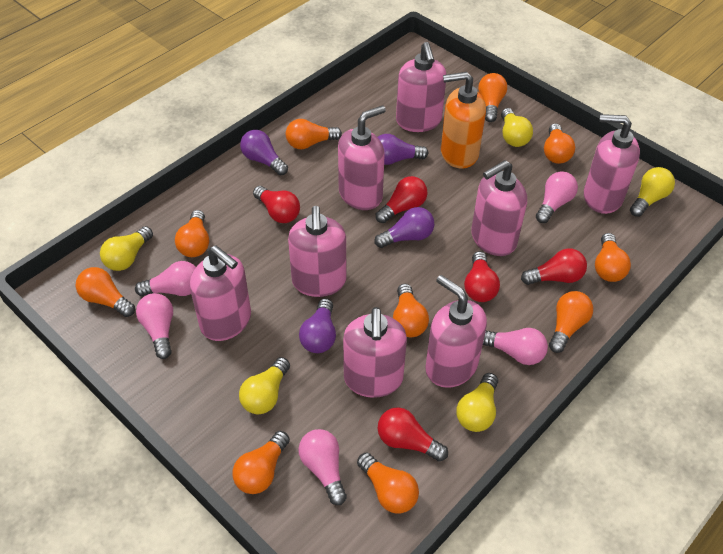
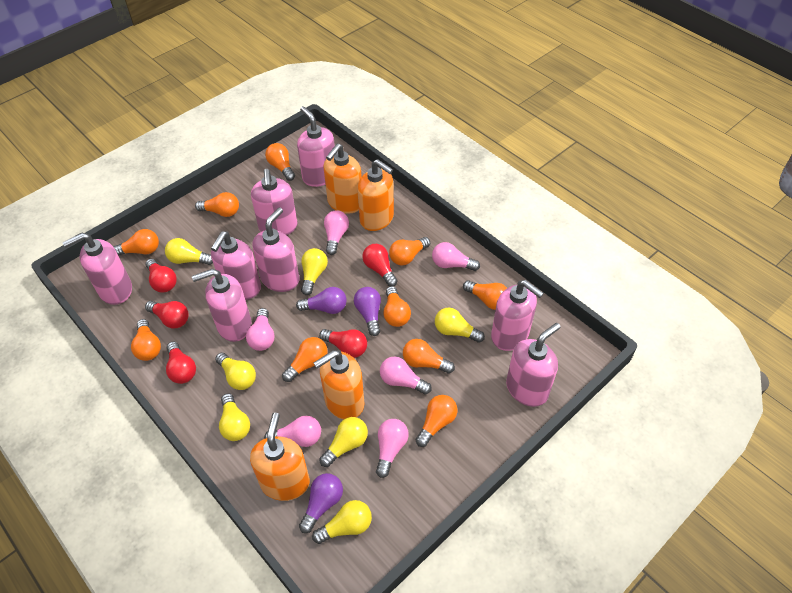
orange soap dispenser: [441,72,486,169] = 1 -> [250,413,310,501] [314,350,365,420] [324,144,362,214] [357,159,394,231] = 4
pink light bulb: [135,261,196,296] [136,293,173,359] [298,429,347,505] [483,328,548,365] [536,171,578,223] = 5 -> [246,308,275,351] [264,416,321,447] [324,210,349,255] [376,419,409,478] [380,357,432,395] [432,242,480,271] = 6
purple light bulb: [240,130,288,176] [299,298,336,353] [374,207,434,248] [378,134,429,165] = 4 -> [296,287,347,314] [299,473,343,533] [354,287,381,336] = 3
yellow light bulb: [100,226,153,271] [239,357,290,414] [456,373,498,432] [501,108,533,147] [630,167,675,217] = 5 -> [165,238,213,265] [215,353,256,390] [219,393,250,441] [301,248,328,295] [312,500,372,544] [319,417,368,467] [435,307,485,343] = 7

